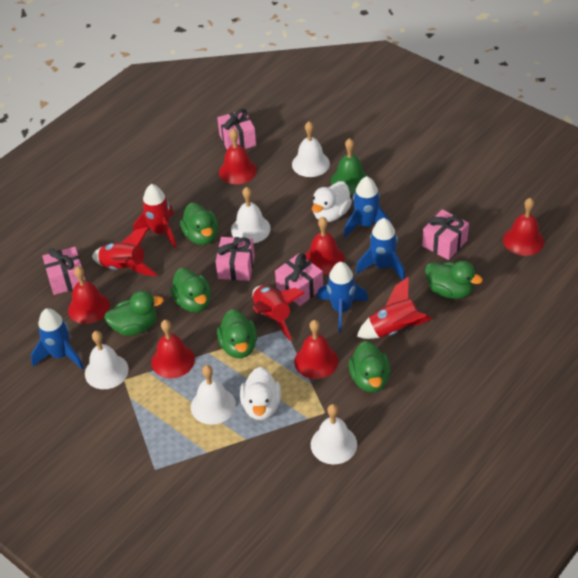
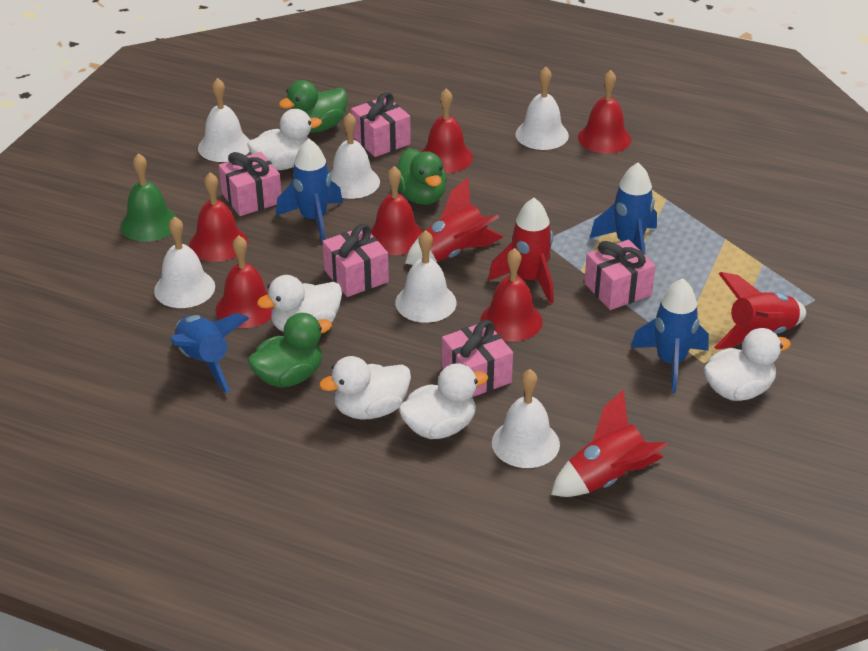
green duck: [104,290,164,336] [170,268,211,312] [180,203,218,245] [217,309,257,358] [349,341,390,392] [425,261,483,299] = 6 -> [247,313,332,388] [279,80,348,132] [397,148,447,205] = 3
white bell: [85,331,129,389] [191,365,236,425] [231,187,271,243] [292,122,330,177] [311,404,357,464] = 5 -> [154,216,215,308] [198,78,250,162] [330,113,380,199] [395,230,457,323] [492,369,560,468] [516,67,569,150] = 6
white duck: [240,367,281,420] [312,181,352,222] = 2 -> [247,109,322,170] [257,275,342,332] [319,356,411,420] [399,363,488,439] [703,328,791,401] = 5

